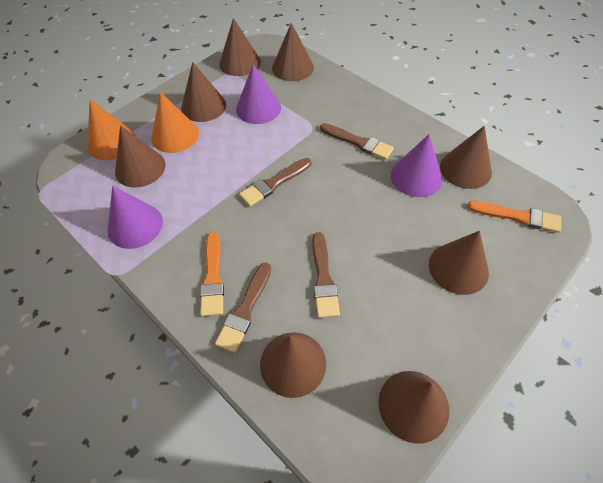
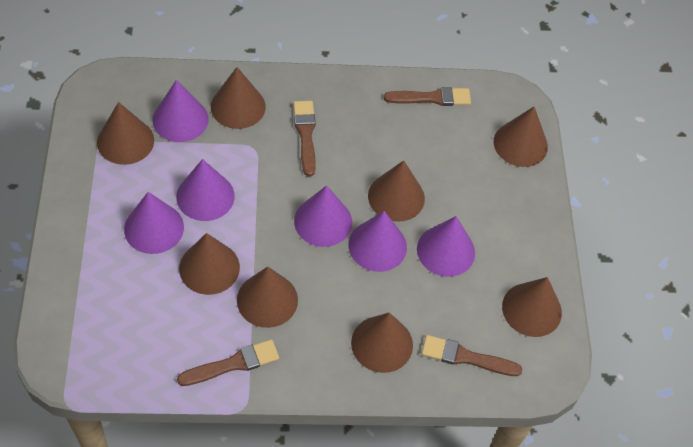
orange brush: [200,231,224,316] [467,200,561,233] = 2 -> none = 0
orange cone: [87,99,136,160] [151,92,199,153] = 2 -> none = 0
purple cone: [107,186,163,249] [236,64,281,124] [391,134,442,197] = 3 -> [124,192,184,254] [153,80,209,142] [176,159,235,221] [294,185,352,247] [348,211,407,272] [417,216,475,277] = 6

